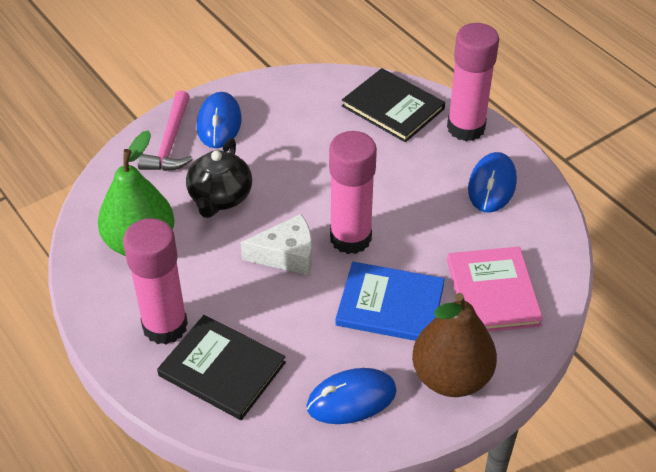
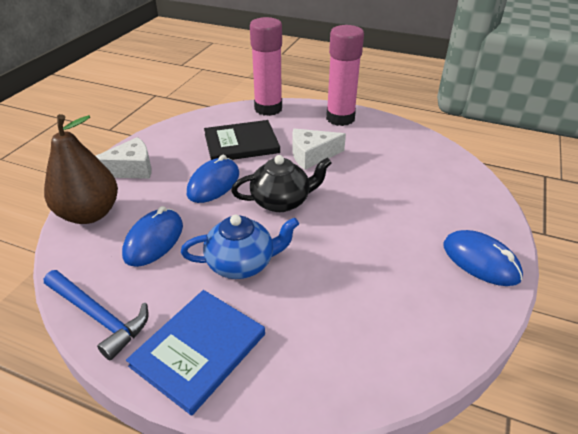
black book: [157,315,286,420] [342,68,445,142] = 2 -> [204,120,280,160] = 1
blue hammer: none = 0 -> [44,270,149,360] = 1
blue teapot: none = 0 -> [181,215,299,279] = 1
green pear: [98,130,175,256] = 1 -> none = 0
pink book: [447,247,543,332] = 1 -> none = 0
pink glue stick: [123,218,188,345] [329,131,377,254] [447,23,499,141] = 3 -> [250,17,282,116] [326,25,364,126] = 2
pink hammer: [138,90,193,171] = 1 -> none = 0
white cheese: [240,214,312,275] = 1 -> [96,137,151,179] [292,129,346,170] = 2

